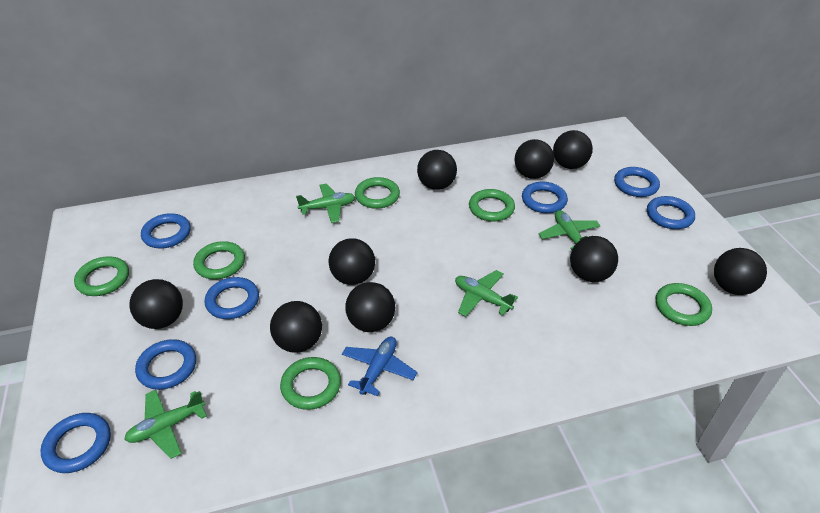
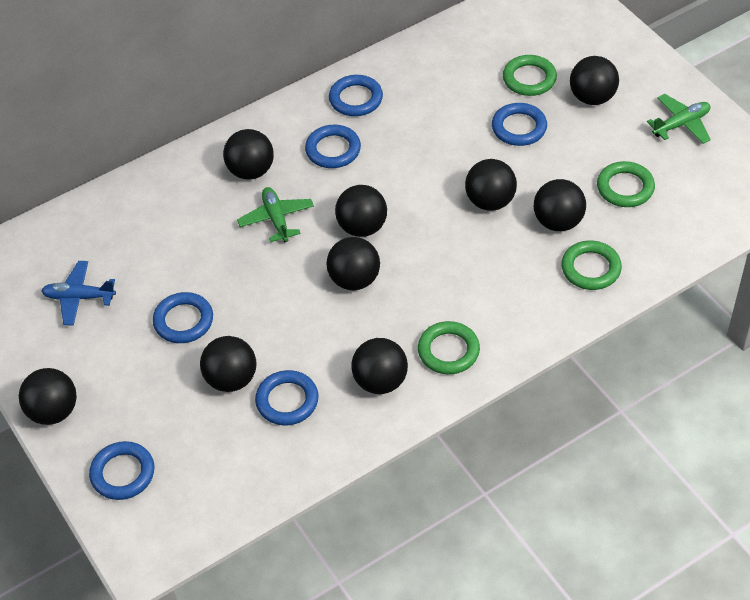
blue ring: [41,413,111,473] [135,339,196,390] [141,213,191,248] [205,277,259,319] [522,182,568,213] [614,167,660,197] [647,196,695,229] = 7 -> [89,441,154,500] [153,292,213,343] [255,370,319,425] [305,124,361,168] [329,75,383,116] [492,103,547,146] = 6
green plane: [124,390,207,459] [296,183,355,223] [455,270,518,317] [538,210,601,250] = 4 -> [237,187,314,243] [647,94,711,144] = 2
green ring: [74,256,129,296] [193,241,245,279] [280,357,341,410] [355,177,400,209] [469,189,515,222] [656,283,712,326] = 6 -> [418,321,480,374] [503,55,557,96] [561,240,622,290] [597,161,655,207] = 4

